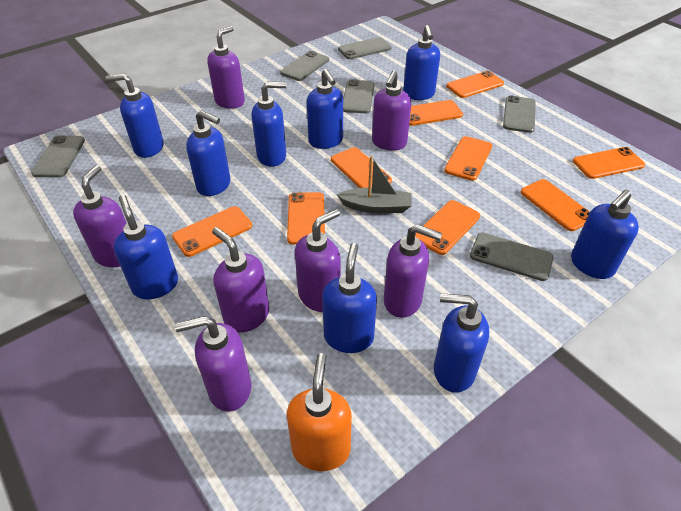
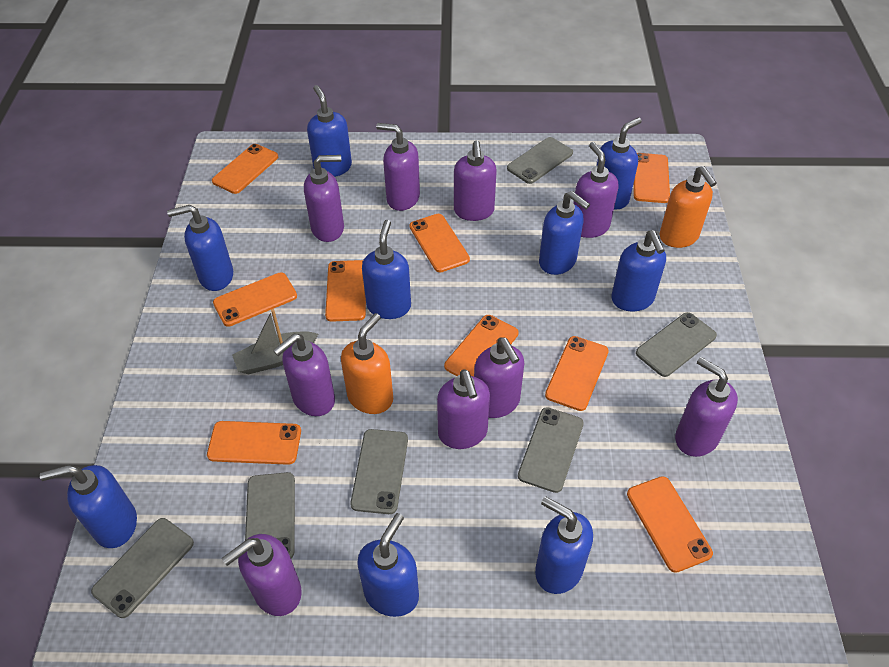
orange soap dispenser: [287,353,352,471] = 1 -> [341,313,393,414] [660,166,717,248] = 2
purple soap dispenser: [73,165,127,267] [174,316,251,412] [207,26,245,109] [212,227,269,333] [295,209,341,312] [372,71,411,151] [384,224,442,318] = 7 -> [222,534,302,616] [273,334,335,416] [304,155,344,242] [376,123,420,211] [437,369,490,449] [454,140,497,221] [474,337,524,418] [573,142,619,238] [675,357,738,457] = 9

